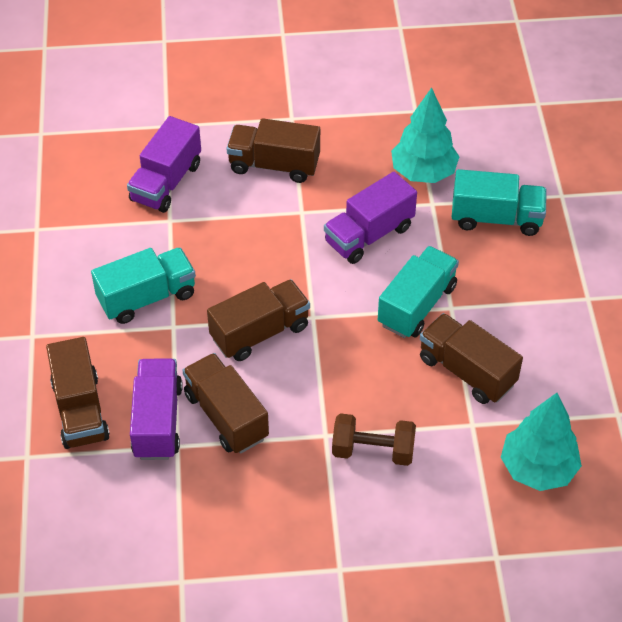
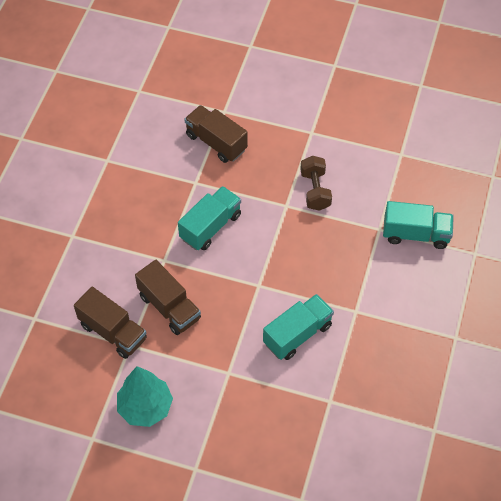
brown truck: [46,337,110,449] [182,353,269,454] [207,279,310,361] [227,118,320,183] [420,313,523,404] = 5 -> [74,287,147,359] [135,260,201,335] [184,105,248,163] = 3
purple truck: [127,116,201,213] [130,358,183,460] [324,172,417,264] = 3 -> none = 0
turquoise tree: [391,87,460,183] [501,393,582,491] = 2 -> [117,366,173,427] = 1

